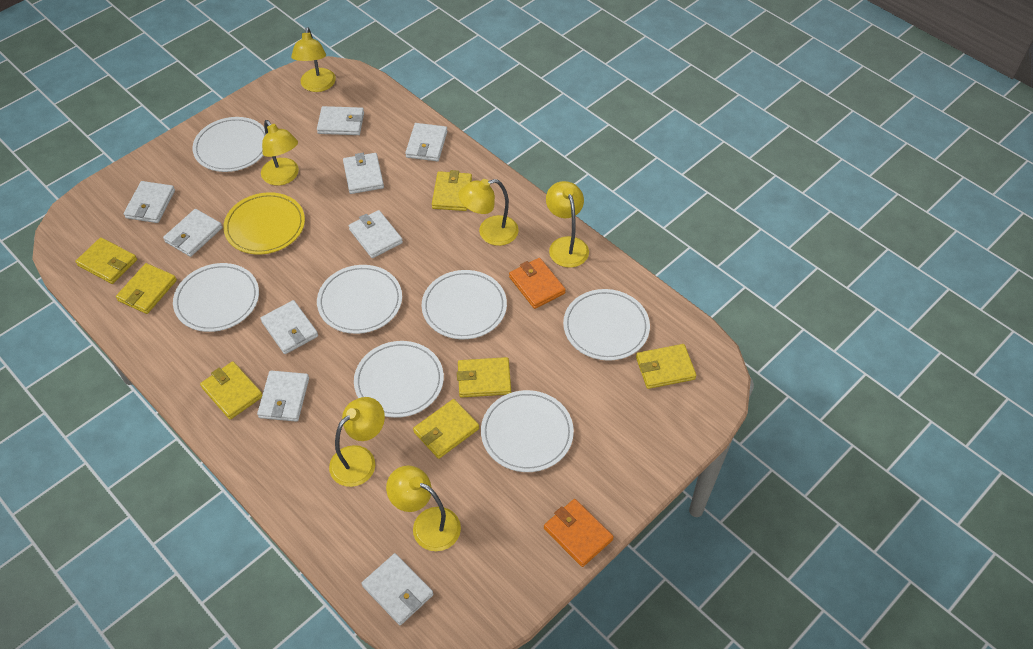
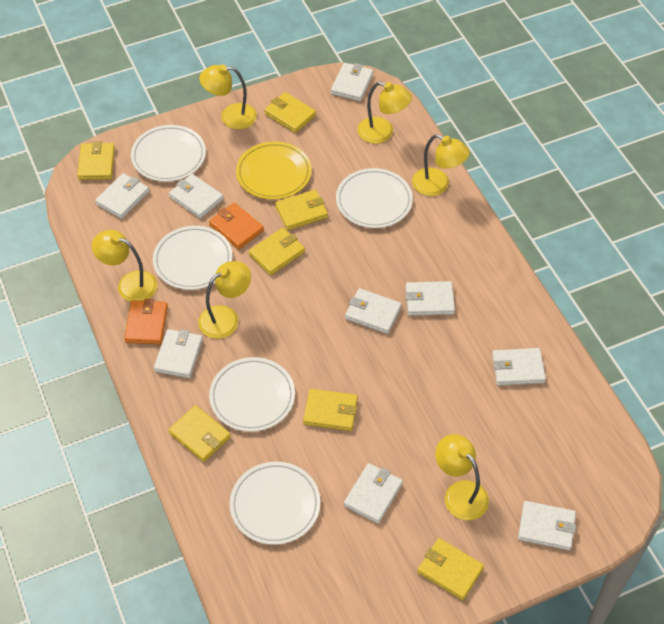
white plate: [173,263,259,332] [192,117,265,172] [317,265,402,334] [354,341,444,418] [422,270,507,339] [481,390,574,472] [563,289,650,361] = 7 -> [131,125,206,182] [153,226,233,290] [209,357,295,432] [230,462,320,545] [336,168,413,228] = 5

